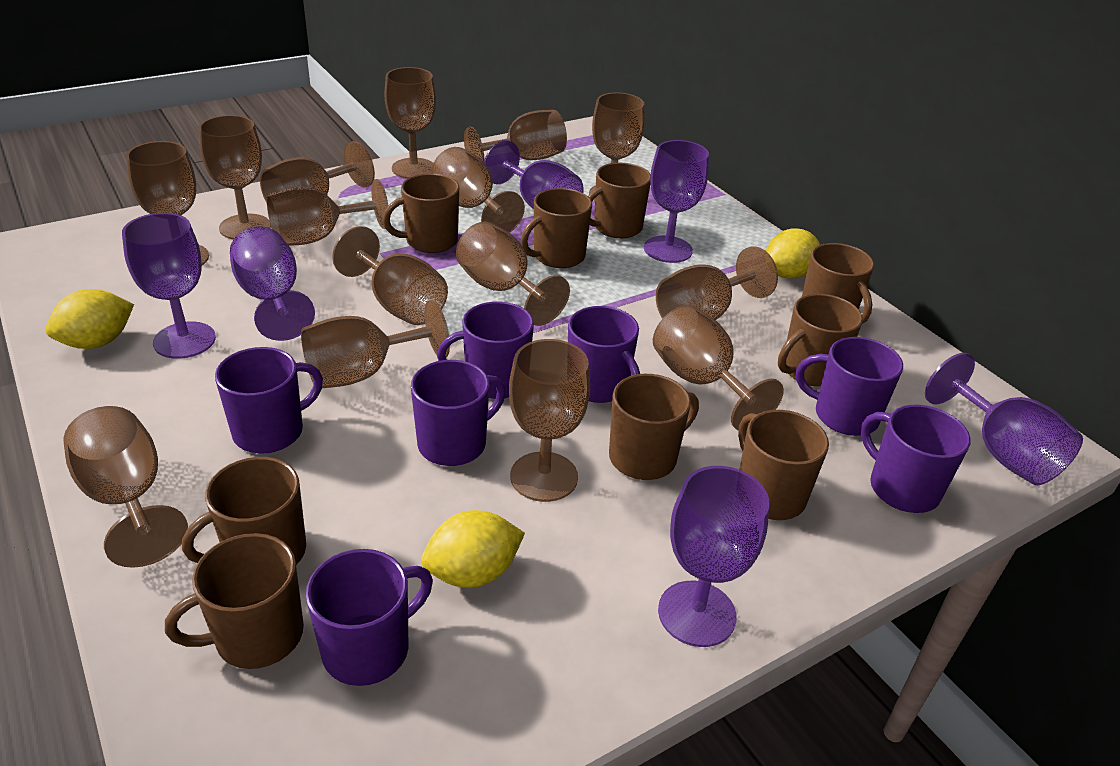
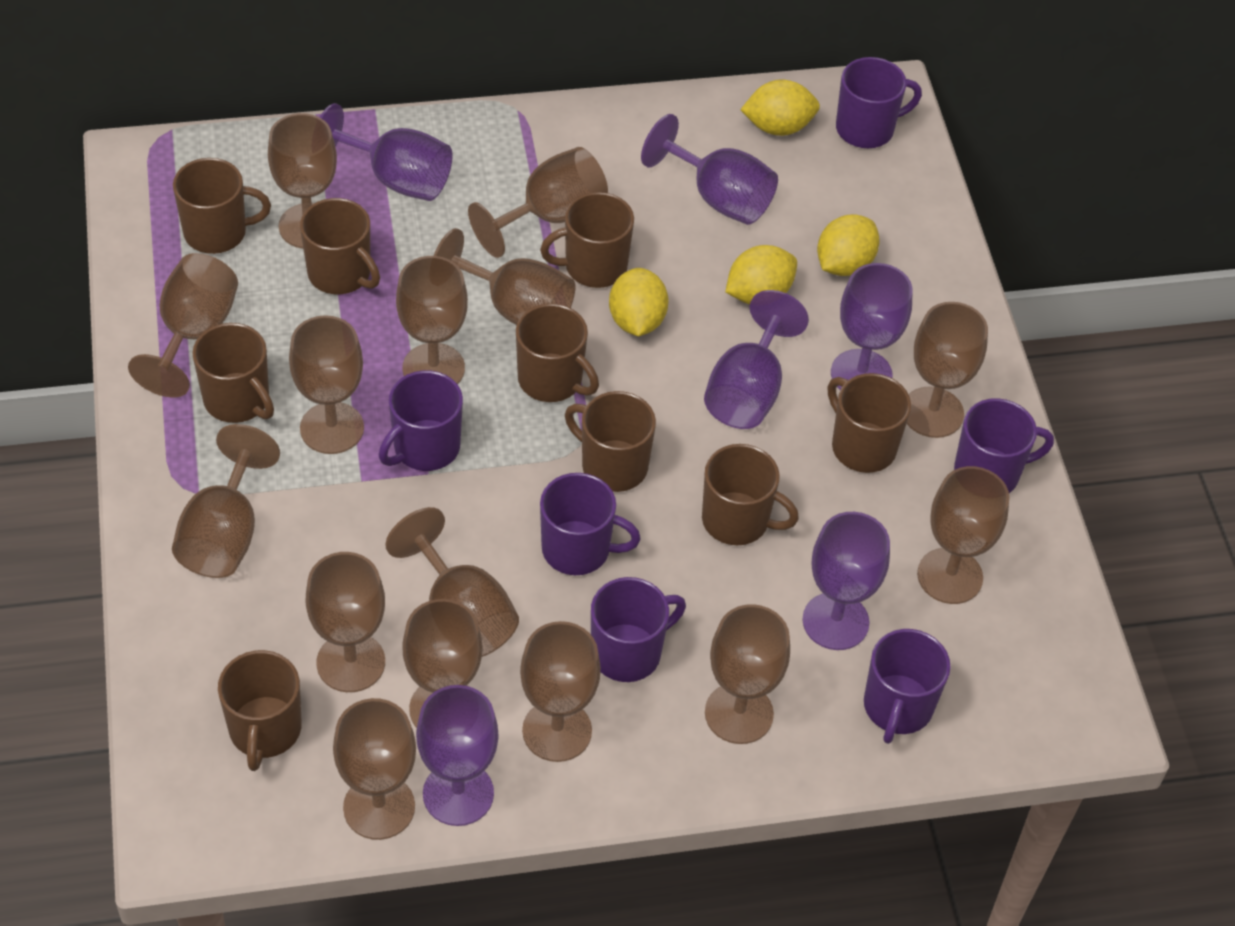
purple mug: [215,347,323,454] [306,549,433,686] [411,360,506,466] [437,302,534,399] [568,306,640,403] [796,337,903,436] [861,405,971,513] = 7 -> [379,370,463,471] [540,473,641,575] [591,577,686,682] [836,57,922,148] [864,629,951,744] [954,398,1054,493] = 6
yellow lemon: [45,289,134,349] [421,510,525,588] [766,228,820,279] = 3 -> [609,268,669,336] [725,245,797,304] [740,79,820,136] [817,214,880,276] = 4

